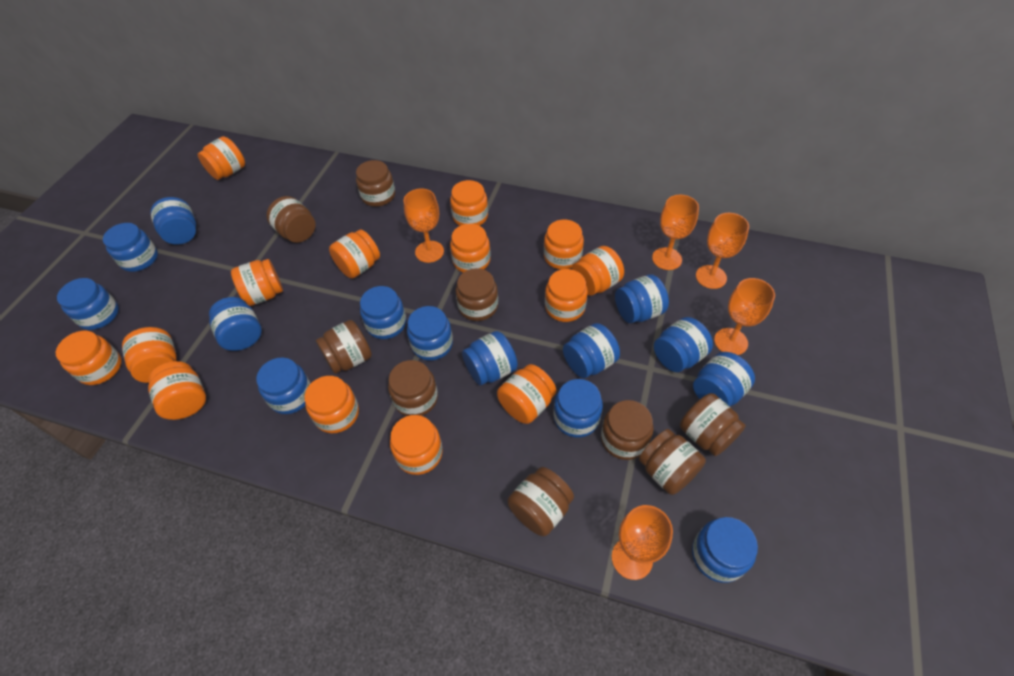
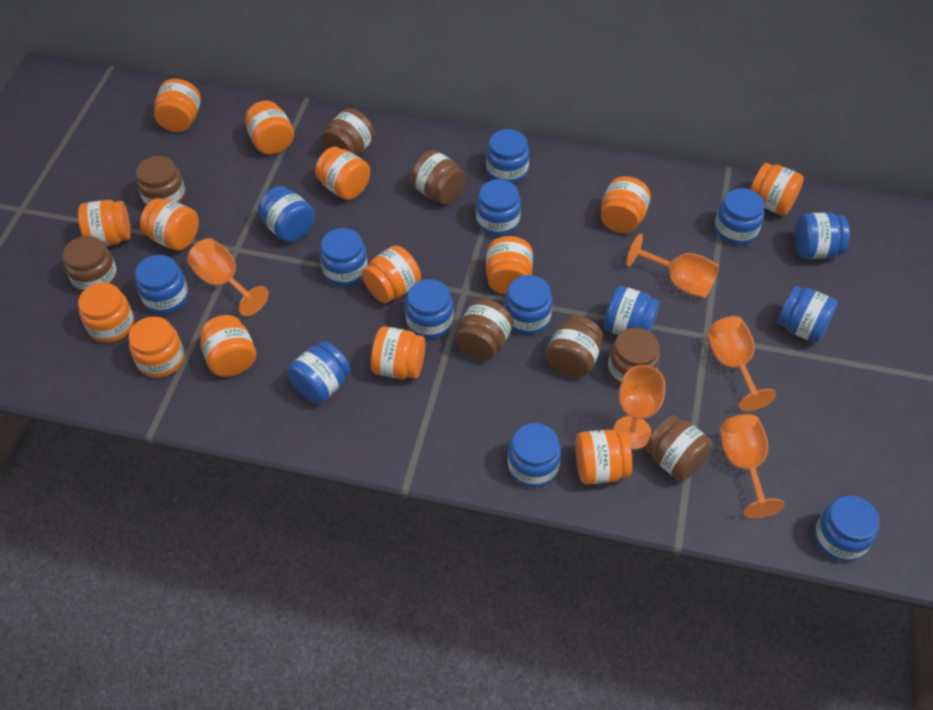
brown jar: [266,196,316,243] [316,320,372,374] [356,160,395,207] [388,360,438,416] [456,268,498,321] [508,467,574,536] [601,400,654,460] [639,429,706,495] [680,393,746,456] = 9 -> [63,236,117,293] [136,156,186,205] [321,108,375,156] [411,150,466,204] [456,299,513,360] [546,316,603,378] [608,328,660,385] [646,415,713,481] = 8

